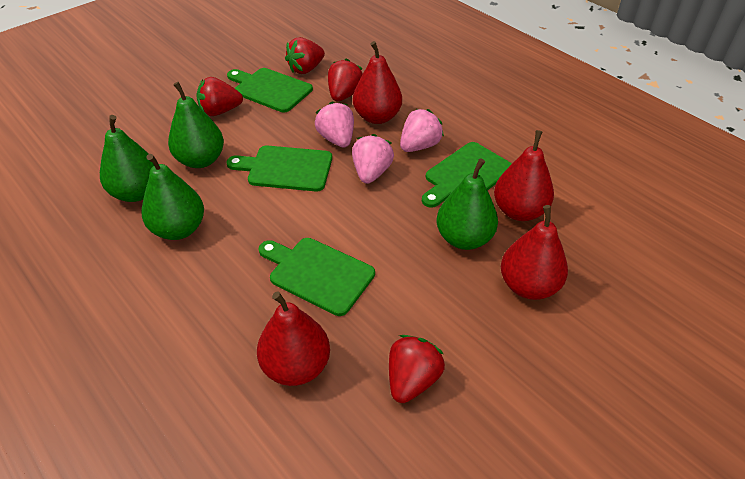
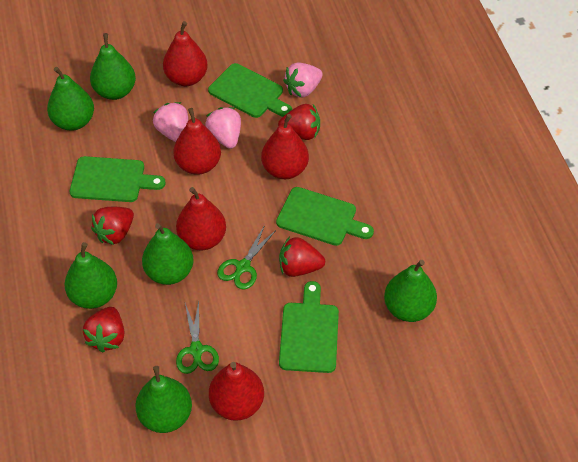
green pear: [100,115,154,202] [142,154,204,240] [168,82,224,168] [437,158,498,250] = 4 -> [47,67,94,131] [65,242,117,309] [90,33,136,100] [136,366,192,433] [142,223,194,285] [384,260,437,322] = 6
green scissors: none = 0 -> [176,301,219,374] [217,225,276,290] = 2
red pear: [257,291,330,386] [353,41,402,124] [494,130,554,221] [501,205,568,300] = 4 -> [163,21,208,86] [173,108,221,175] [176,187,226,250] [209,362,264,421] [261,114,309,179] = 5

